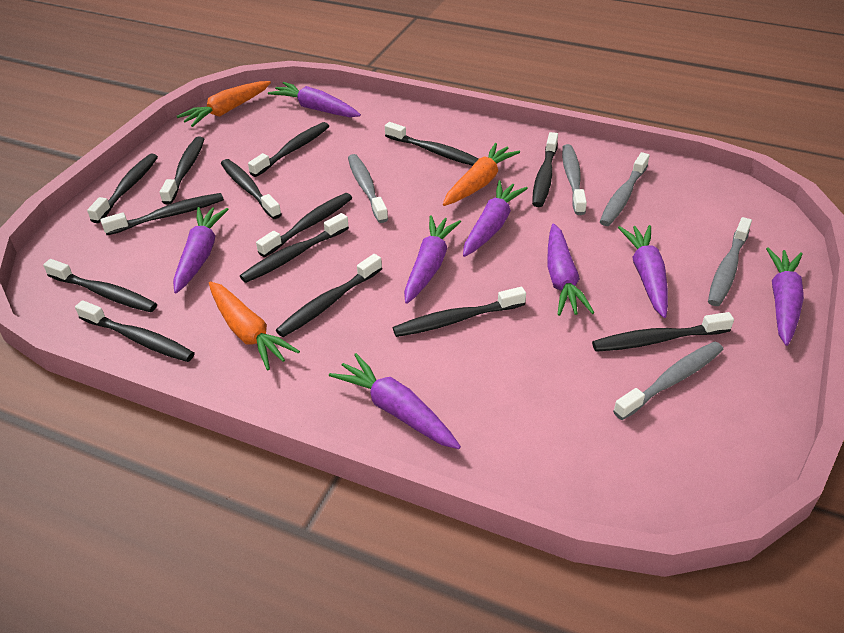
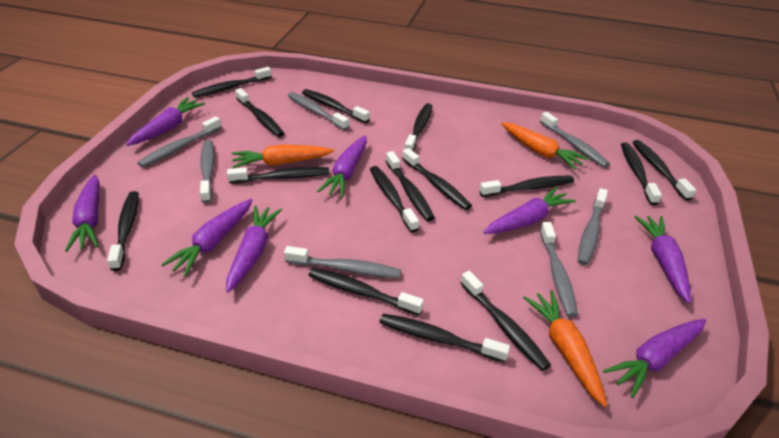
black toothbrush: [43,259,157,312] [75,300,195,362] [87,153,158,223] [100,193,224,235] [160,136,204,205] [221,159,282,219] [240,213,349,283] [248,122,329,177] [256,193,352,257] [276,254,382,337] [385,122,478,166] [393,287,526,337] [532,132,558,207] [592,312,734,352] = 14 -> [107,191,139,271] [192,67,272,98] [227,167,329,183] [235,88,284,137] [302,89,370,123] [308,268,424,316] [370,166,419,232] [379,314,510,363] [386,151,435,221] [402,148,472,210] [405,103,432,151] [461,271,551,371] [480,176,574,197] [621,142,662,205] [633,140,696,201] = 15
grey toothbrush: [348,154,388,223] [562,144,587,215] [600,152,650,226] [613,341,724,420] [708,217,752,306] = 5 -> [138,116,222,167] [200,140,215,203] [284,246,401,278] [288,92,349,130] [540,112,610,167] [540,222,578,317] [578,188,608,265] = 7

